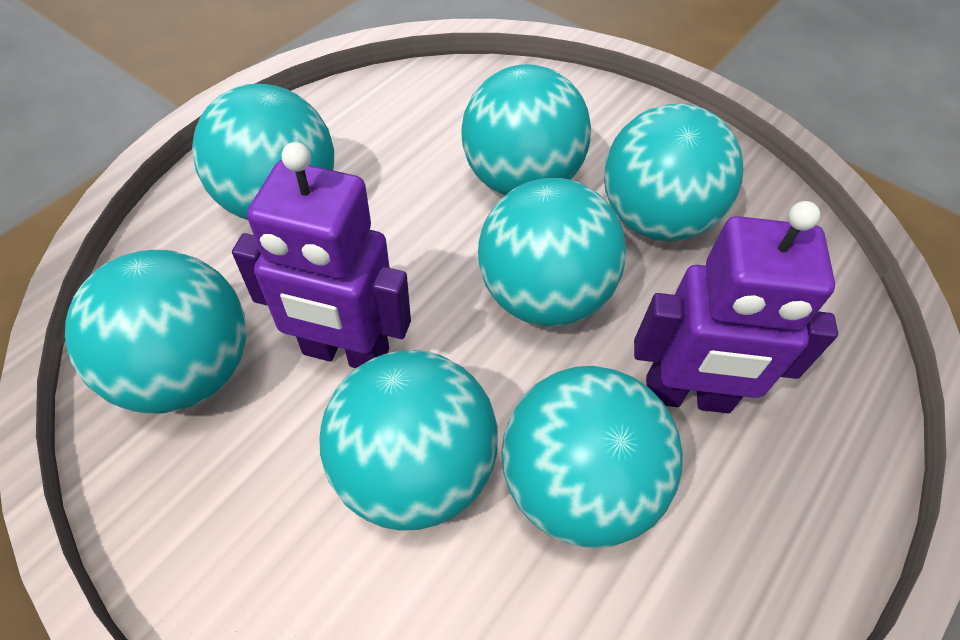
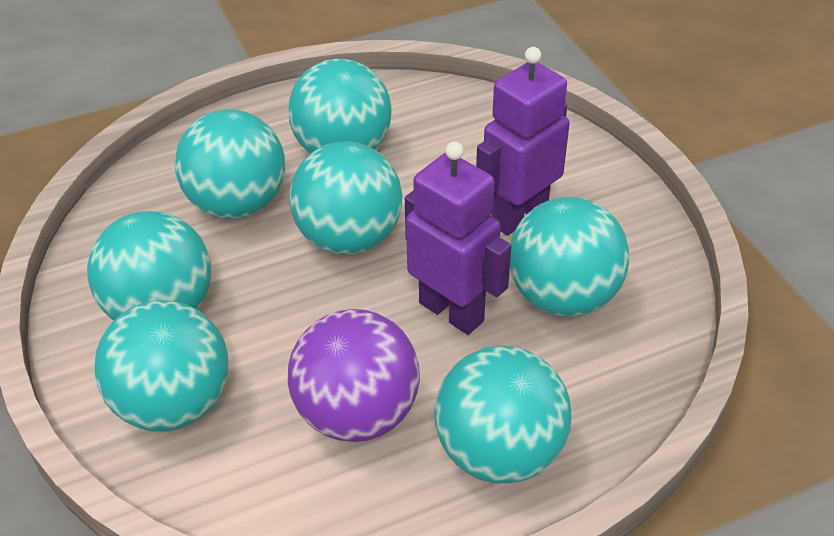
purple ball: none = 0 -> [288,309,420,442] = 1

